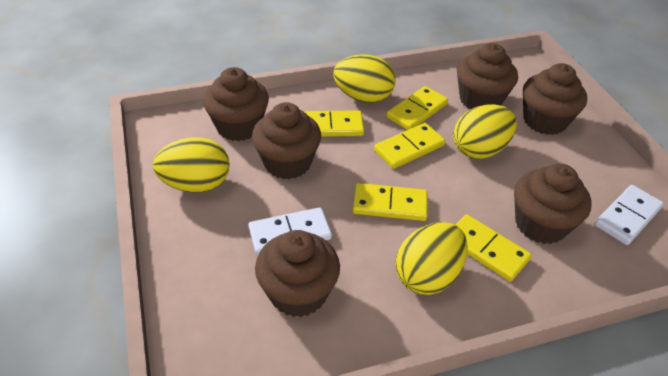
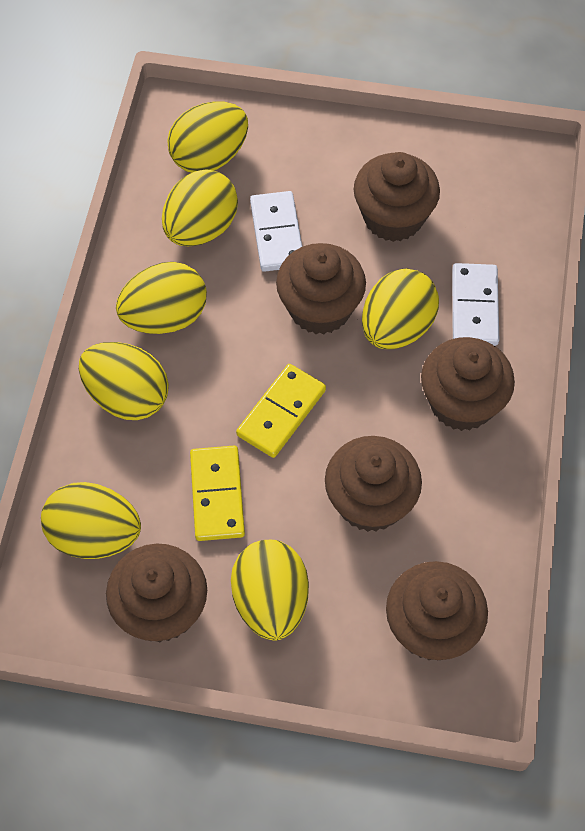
yellow domino: [303,110,364,137] [352,183,428,221] [374,123,445,169] [386,86,448,130] [455,214,532,281] = 5 -> [190,446,245,541] [236,364,326,458] = 2
yellow egg: [153,137,230,193] [333,54,395,103] [395,222,468,295] [453,104,517,159] = 4 -> [41,482,141,559] [79,342,169,420] [116,262,207,334] [162,169,238,246] [167,101,248,173] [231,540,309,641] [362,269,439,349] = 7

